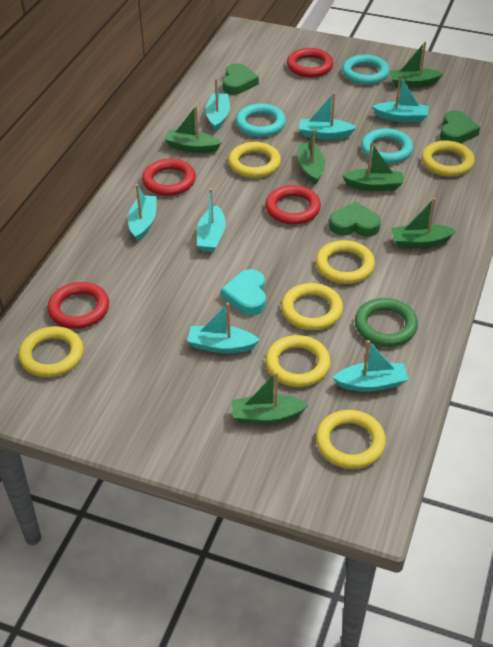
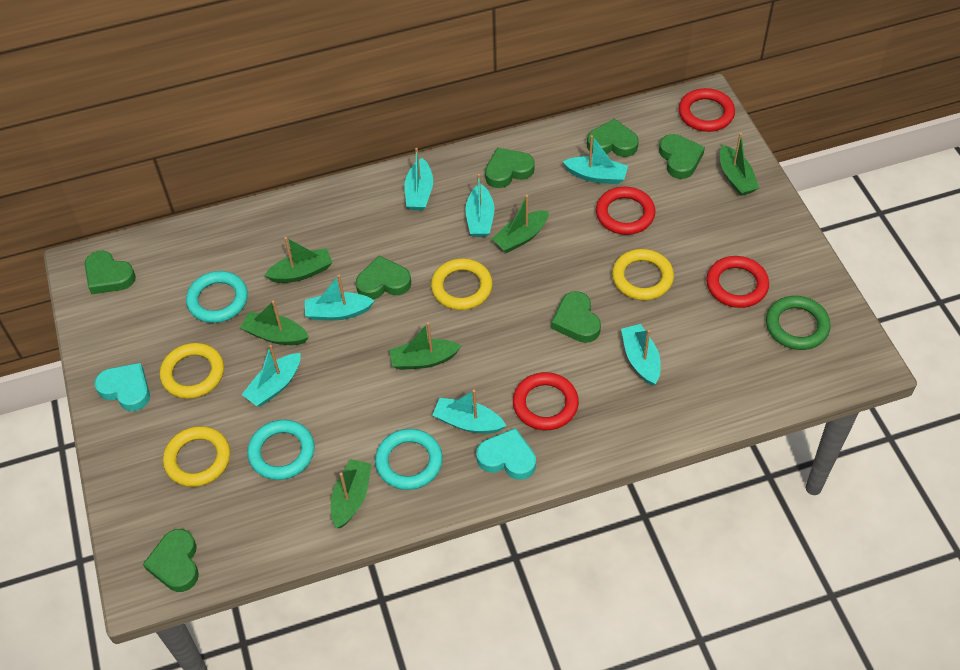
green heart: [223,63,259,95] [329,201,381,237] [440,111,480,143] = 3 -> [84,251,136,294] [143,529,199,592] [356,256,411,299] [485,148,535,188] [551,291,601,343] [587,118,639,157] [659,134,705,179] = 7
turquoise heart: [221,269,266,315] = 1 -> [94,363,150,411] [476,428,536,480] = 2
yellow ring: [19,326,84,377] [228,142,281,178] [265,335,331,387] [281,283,343,330] [316,240,375,284] [316,410,386,469] [421,140,475,177] = 7 -> [160,343,224,399] [163,426,230,487] [431,258,493,310] [612,249,674,300] = 4

